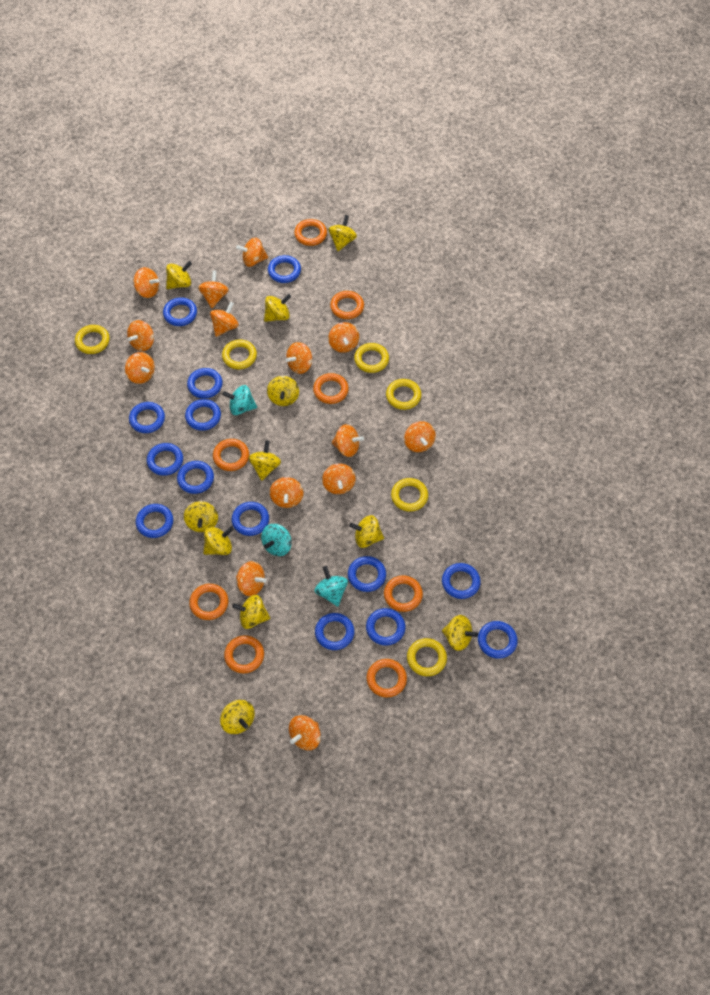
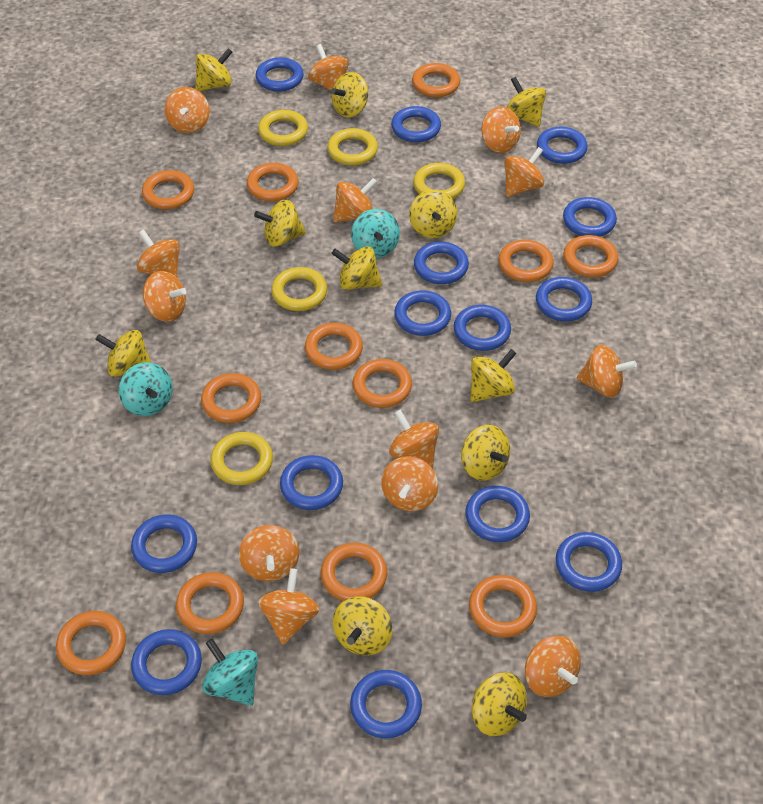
orange ring: [189,584,228,620] [213,439,249,471] [224,635,264,673] [294,219,327,246] [313,373,349,404] [330,291,364,319] [367,659,407,698] [384,575,423,612] = 8 -> [56,611,126,675] [142,170,194,209] [176,572,244,634] [201,373,261,423] [247,163,299,202] [305,323,363,370] [321,543,387,601] [353,359,412,408] [412,63,460,97] [469,575,537,637] [499,240,554,282] [563,235,618,277] = 12
orange spinning top: [125,352,155,384] [127,320,154,351] [133,267,159,298] [198,270,228,308] [210,302,239,337] [236,237,268,267] [236,561,266,596] [270,477,303,508] [286,342,312,374] [289,715,321,750] [322,464,356,494] [328,322,359,353] [332,424,364,457] [404,421,436,452] = 14 -> [137,229,180,277] [143,271,187,322] [165,87,210,133] [239,525,299,581] [258,569,319,645] [308,44,349,91] [333,178,377,222] [381,456,438,512] [389,409,439,469] [481,106,521,153] [504,147,544,197] [525,636,581,697] [576,345,637,398] = 13
yellow ring: [75,325,110,354] [222,340,257,369] [354,343,389,373] [386,379,422,410] [391,478,428,512] [407,638,447,676] = 6 -> [210,432,273,485] [258,110,308,146] [271,267,327,311] [327,128,378,166] [413,163,465,199] = 5

